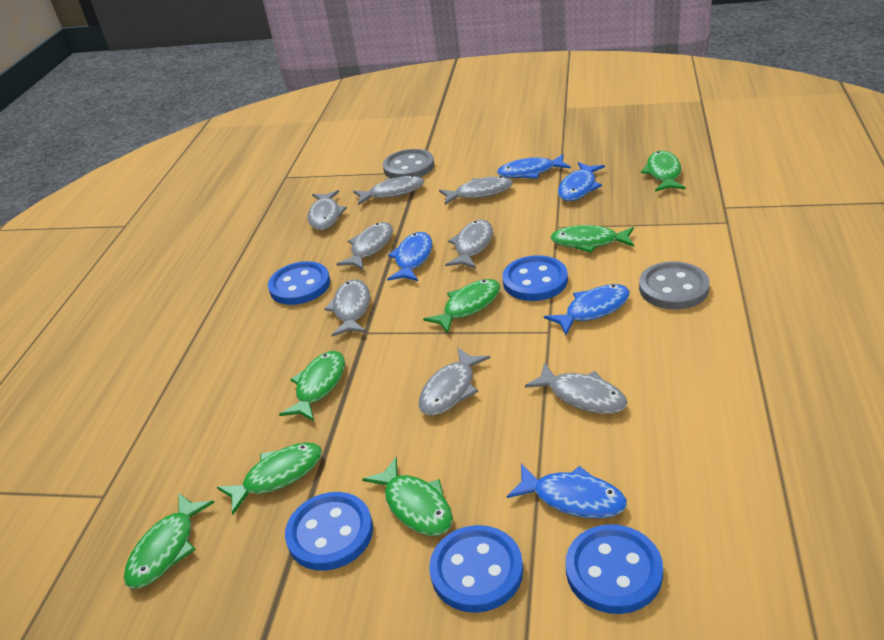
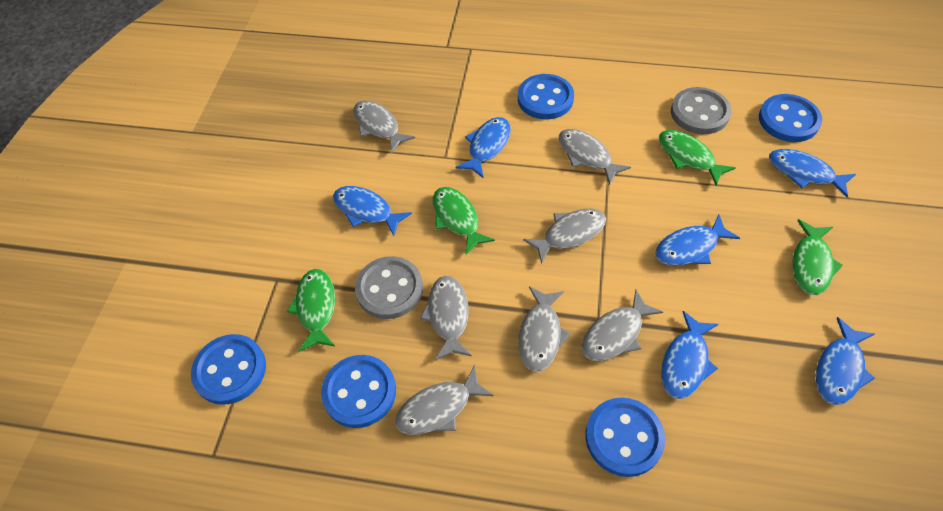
blue fish: [387,232,432,281] [497,154,571,179] [507,464,627,519] [544,284,630,335] [558,162,605,201] = 5 -> [333,186,412,236] [456,117,511,178] [655,215,740,266] [661,311,719,399] [769,149,856,197] [816,317,875,405] = 6
green fish: [124,493,215,588] [217,442,322,515] [279,351,345,421] [362,457,453,536] [423,279,500,334] [551,225,634,253] [641,151,686,192] = 7 -> [287,269,335,352] [433,187,495,255] [659,130,736,186] [792,219,843,295] = 4
grey fish: [308,190,347,230] [324,279,370,337] [336,222,393,270] [353,176,424,205] [418,348,490,416] [439,176,513,205] [445,220,493,269] [525,362,627,414] = 8 -> [353,101,415,154] [395,365,494,435] [420,276,472,360] [518,286,570,372] [523,209,606,264] [559,129,631,185] [582,290,663,361] = 7

